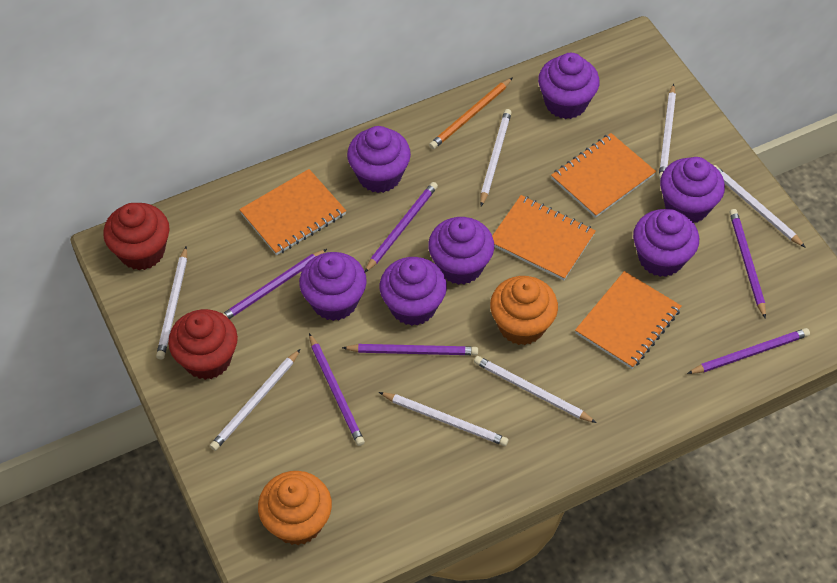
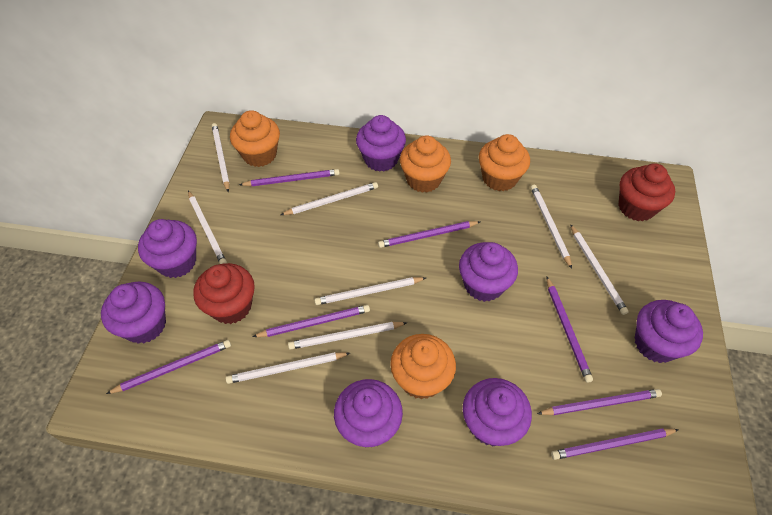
orange cupcake: [258,471,332,545] [490,276,558,345] = 2 -> [230,110,280,167] [390,334,456,399] [400,136,451,193] [479,134,530,191] = 4
orange notebook: [239,169,346,255] [492,195,596,281] [551,133,656,218] [575,271,682,369] = 4 -> none = 0
orange pencil: [429,77,513,149] = 1 -> none = 0
purple pencil: [223,249,327,319] [309,333,365,446] [342,344,478,355] [365,182,438,272] [687,328,810,374] [729,209,766,319] = 6 -> [106,340,231,394] [239,169,340,186] [252,305,370,337] [378,221,480,248] [537,389,662,415] [547,277,593,383] [551,428,679,460] = 7
white pencil: [156,246,187,359] [210,349,300,451] [379,392,508,446] [474,356,596,423] [480,109,512,206] [659,84,676,179] [714,165,806,248] = 7 -> [188,190,227,264] [212,123,230,192] [226,352,350,384] [281,182,378,215] [288,322,407,350] [314,277,426,305] [531,185,572,269] [570,224,629,315] = 8

